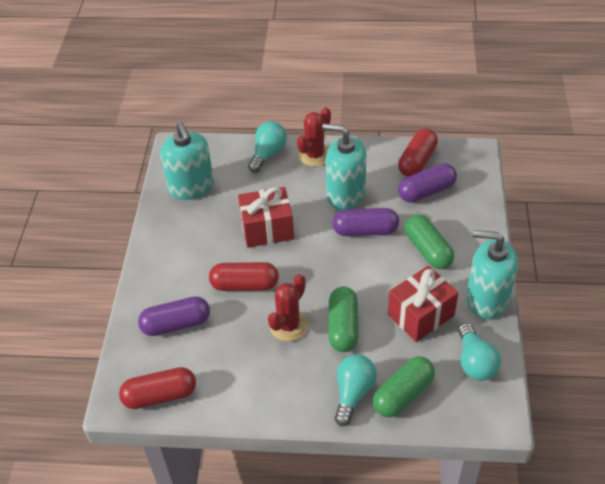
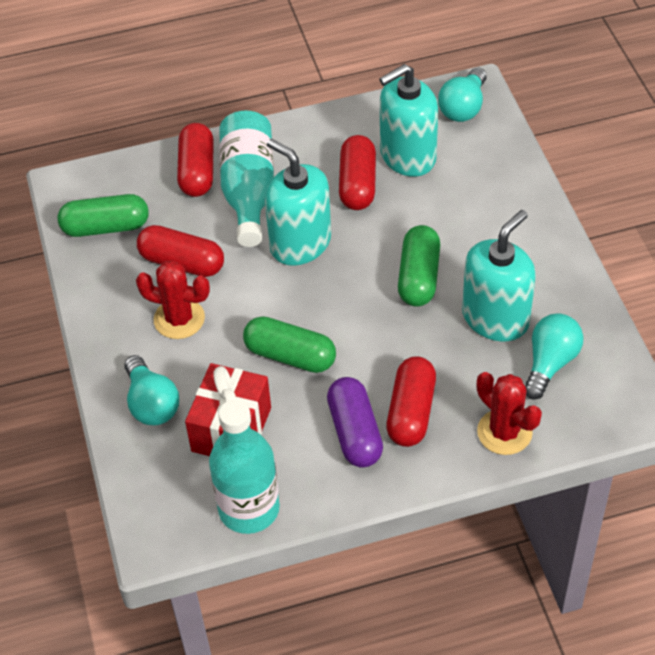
purple capsule: [138,296,210,336] [332,208,399,236] [398,163,457,202] = 3 -> [327,377,383,468] = 1
red capsule: [119,367,196,409] [209,262,279,291] [398,129,438,177] = 3 -> [137,225,224,277] [177,123,214,197] [339,135,376,210] [386,356,436,447] = 4
red gift: [238,187,294,247] [388,265,458,342] = 2 -> [185,363,271,456] = 1
turquoise bottle: none = 0 -> [209,400,280,534] [219,110,274,247] = 2

